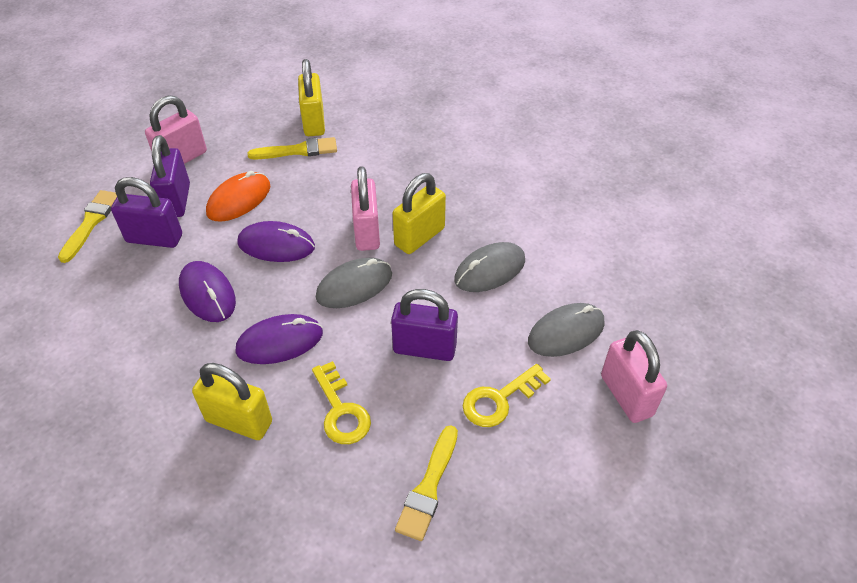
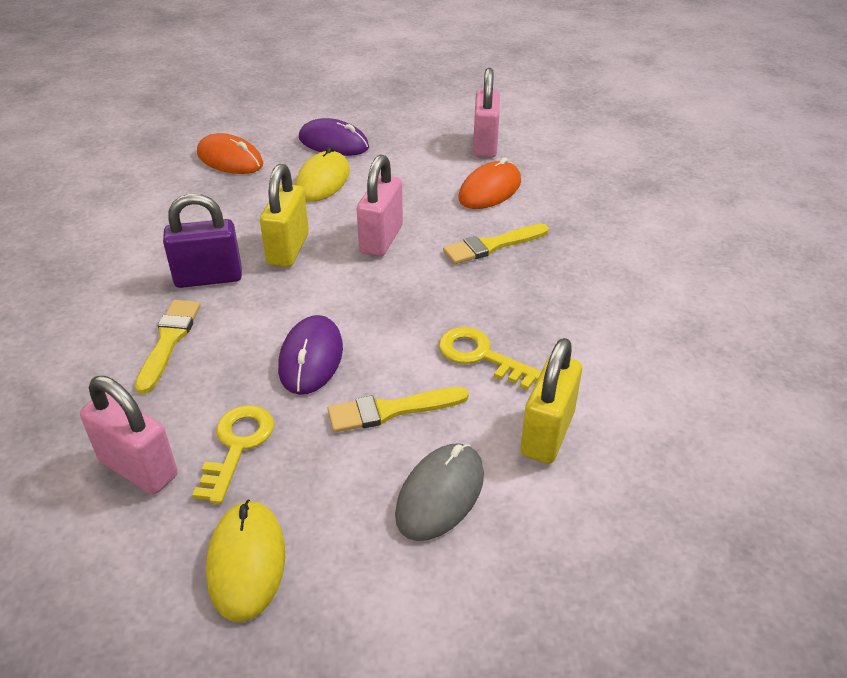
grey mouse: [316,258,392,308] [454,242,525,292] [528,303,605,357] = 3 -> [395,443,484,541] = 1
orange mouse: [206,171,270,222] = 1 -> [197,133,264,174] [458,157,521,209] = 2
purple mouse: [179,261,236,322] [235,314,323,364] [237,221,315,262] = 3 -> [278,315,343,395] [299,118,369,156] = 2
purple padlock: [111,177,182,248] [150,135,190,217] [391,289,458,361] = 3 -> [163,193,242,288] = 1
yellow mouse: none = 0 -> [206,499,285,622] [295,147,350,202] = 2
yellow padlock: [192,363,272,440] [298,59,325,136] [393,173,446,254] = 3 -> [260,164,309,267] [520,338,582,464] = 2

